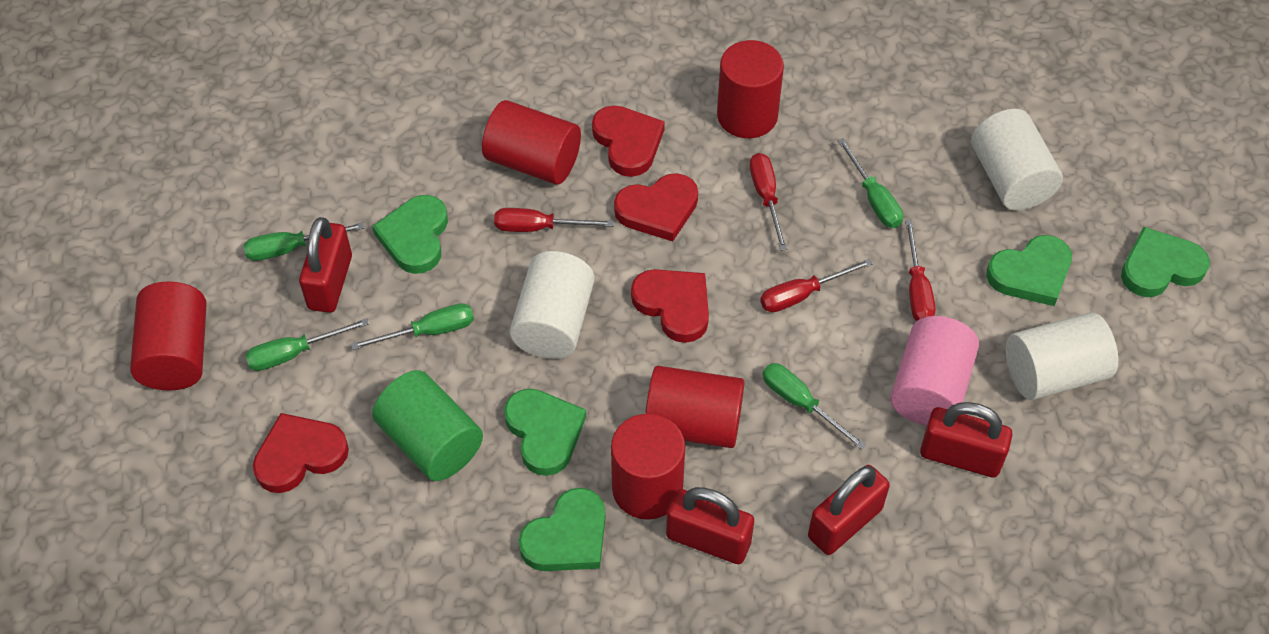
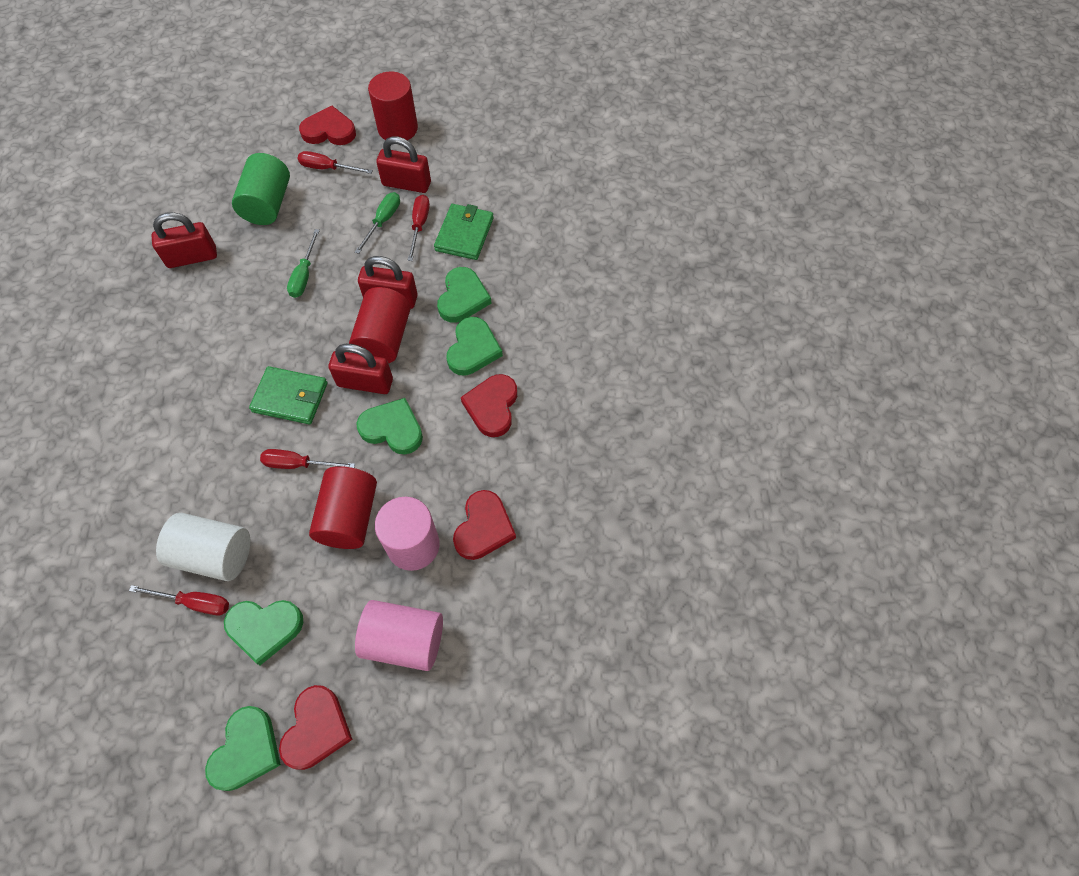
green screwdriver: [244,222,365,261] [245,318,369,371] [351,303,474,350] [762,363,866,450] [837,138,903,228] = 5 -> [287,229,320,298] [355,192,400,254] = 2
green wallet: none = 0 -> [249,366,328,424] [434,204,494,260] = 2
pink cylinder: [890,316,979,426] = 1 -> [355,600,443,671] [375,497,440,571] = 2
red cylinder: [130,281,206,391] [482,100,581,184] [611,414,685,520] [645,366,745,448] [717,40,784,138] = 5 -> [309,466,377,549] [349,287,411,363] [368,72,418,140] = 3
white cylinder: [510,251,595,359] [971,109,1063,210] [1006,312,1118,400] = 3 -> [156,513,250,581] = 1

